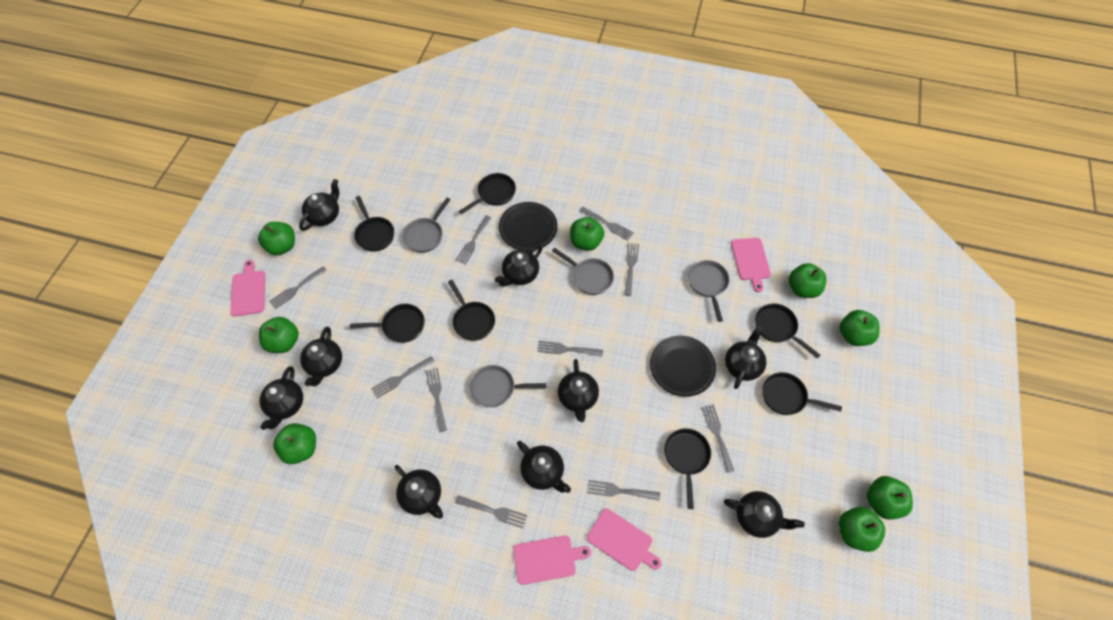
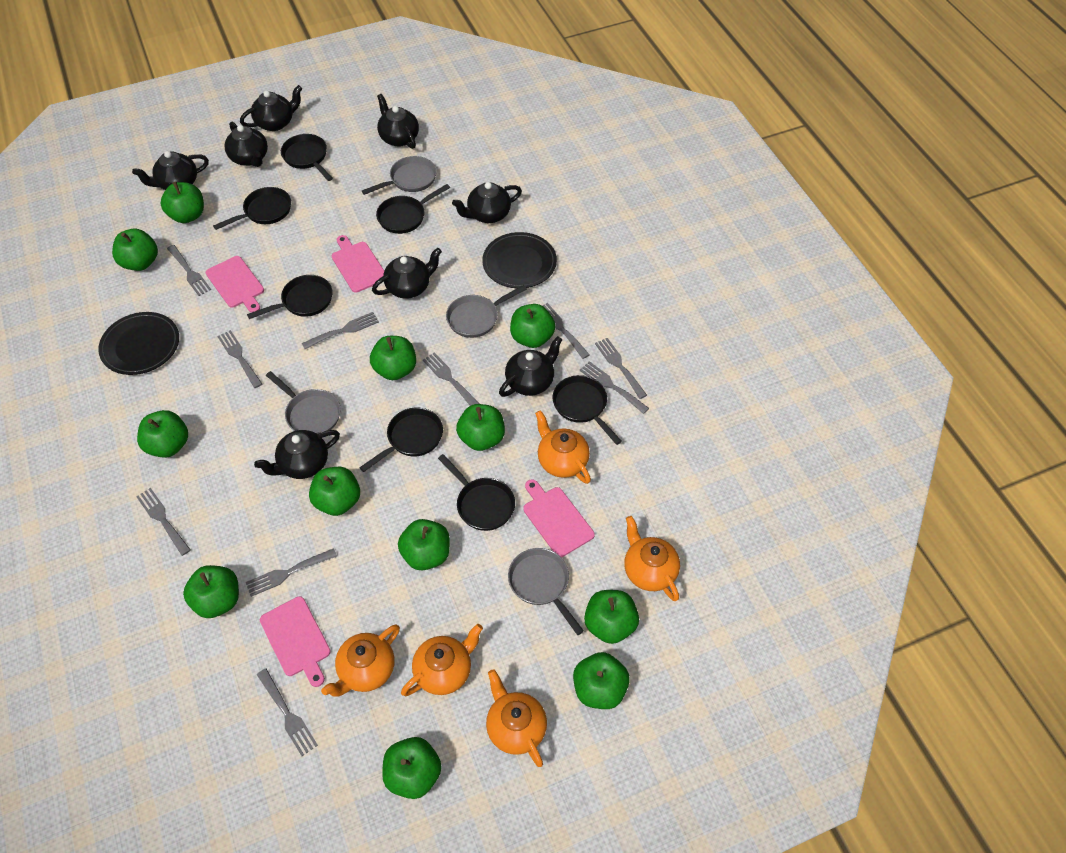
black teapot: [259,366,303,430] [299,179,339,231] [300,326,342,386] [395,465,443,519] [495,245,543,286] [517,441,571,493] [558,359,599,422] [724,491,805,538] [725,325,766,389] = 9 -> [132,151,209,190] [224,122,268,167] [240,85,302,131] [254,430,340,479] [372,248,442,299] [377,94,419,149] [452,182,522,223] [499,336,562,397] = 8
green apple: [258,222,295,255] [259,317,299,353] [273,423,316,464] [570,217,604,251] [789,263,826,298] [839,507,885,552] [840,310,880,346] [867,476,913,520] = 8 -> [112,229,158,271] [137,410,188,458] [160,182,204,223] [183,565,239,618] [309,467,360,516] [370,336,416,380] [382,737,442,799] [398,519,450,570] [456,404,505,451] [510,304,555,348] [573,652,630,709] [584,590,639,644] = 12
orange teapot: none = 0 -> [321,625,400,697] [401,624,483,696] [486,669,547,767] [535,410,591,484] [624,516,680,601] = 5

